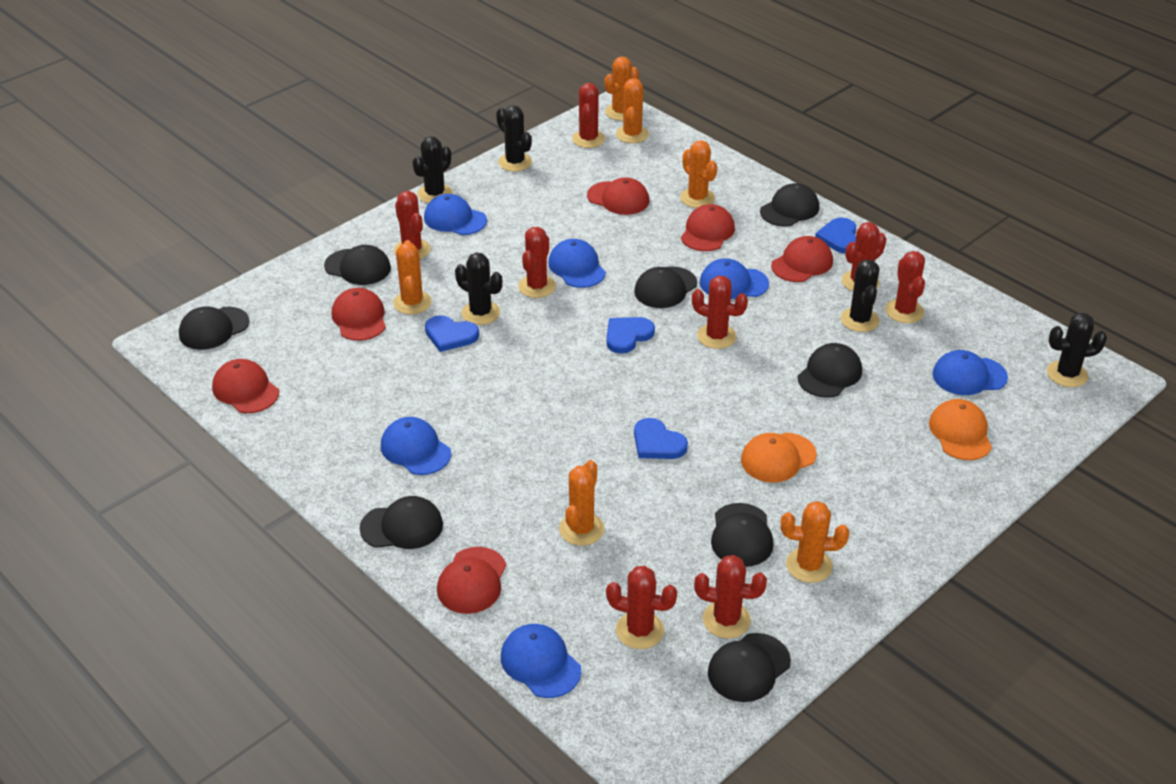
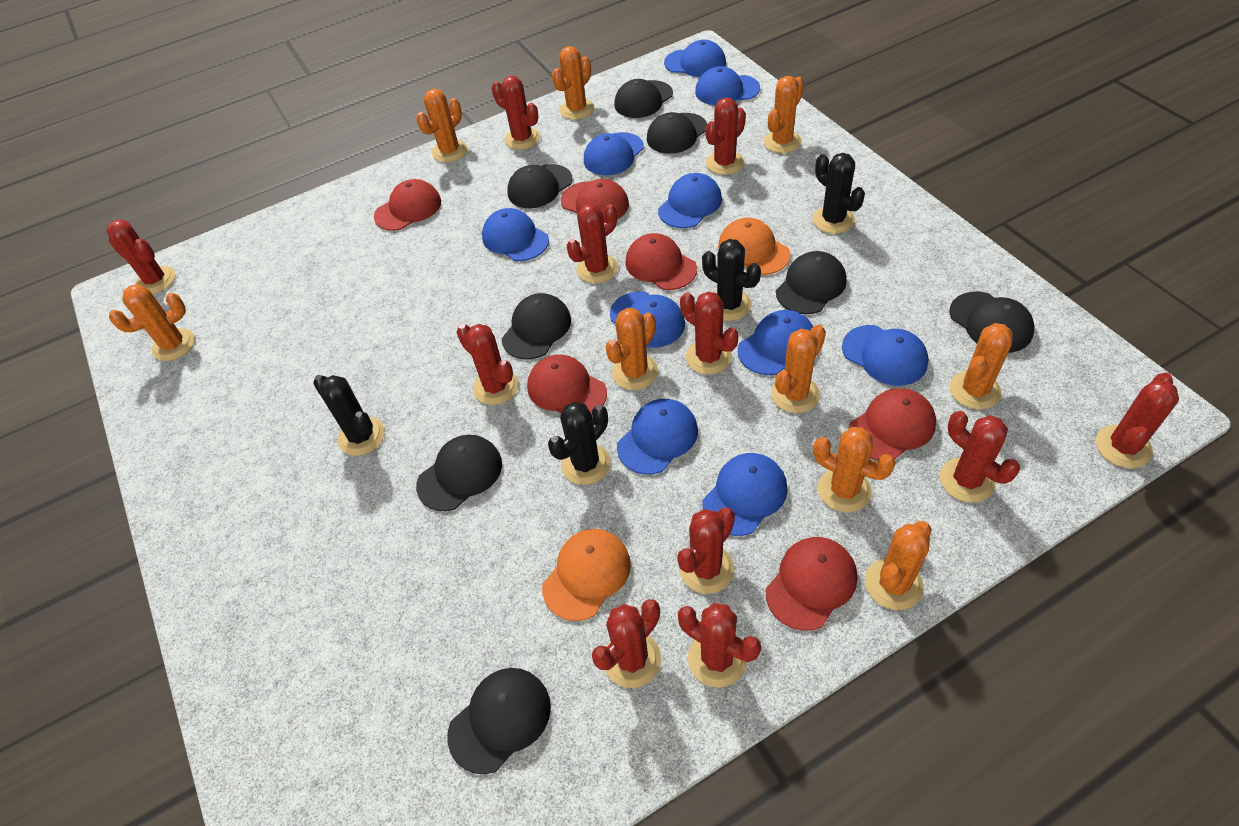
black cactus: [412,136,452,203] [455,253,502,325] [496,105,532,172] [841,259,880,332] [1047,312,1107,387] = 5 -> [313,375,385,456] [548,402,611,485] [702,239,761,321] [813,153,865,234] = 4
blue cap: [381,417,451,475] [424,194,487,235] [501,624,581,698] [548,239,606,288] [699,258,769,299] [932,350,1008,395] = 6 -> [482,208,549,261] [584,132,644,175] [610,291,685,348] [617,399,698,475] [658,173,722,228] [664,40,726,77] [695,66,760,105] [702,453,788,536] [738,310,813,375] [842,325,928,386] = 10
blue heart: [425,315,479,352] [606,317,655,354] [634,418,688,459] [815,217,856,254] = 4 -> none = 0
orange cactus: [393,240,432,314] [559,460,604,546] [605,57,639,121] [616,78,649,143] [680,140,717,208] [781,501,849,583] = 6 -> [109,284,195,361] [416,89,468,162] [552,46,594,120] [605,308,658,390] [764,76,804,153] [771,325,826,413] [813,427,896,513] [865,521,931,610] [949,323,1013,409] = 9
red cactus: [394,191,430,259] [518,227,556,298] [572,83,605,148] [606,566,677,649] [692,276,748,349] [694,555,767,638] [842,222,886,291] [885,251,925,323] = 8 -> [106,220,176,294] [456,324,519,405] [492,76,540,150] [567,204,618,283] [592,599,661,688] [677,508,735,594] [678,603,761,688] [680,292,739,375] [705,97,746,175] [940,411,1020,503] [1096,373,1179,468] = 11

